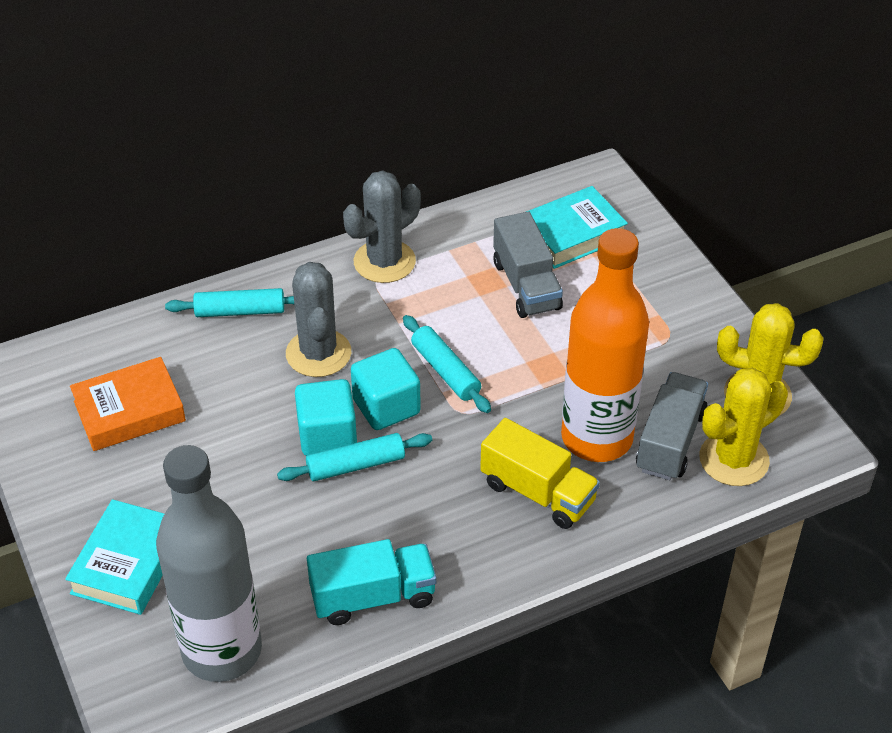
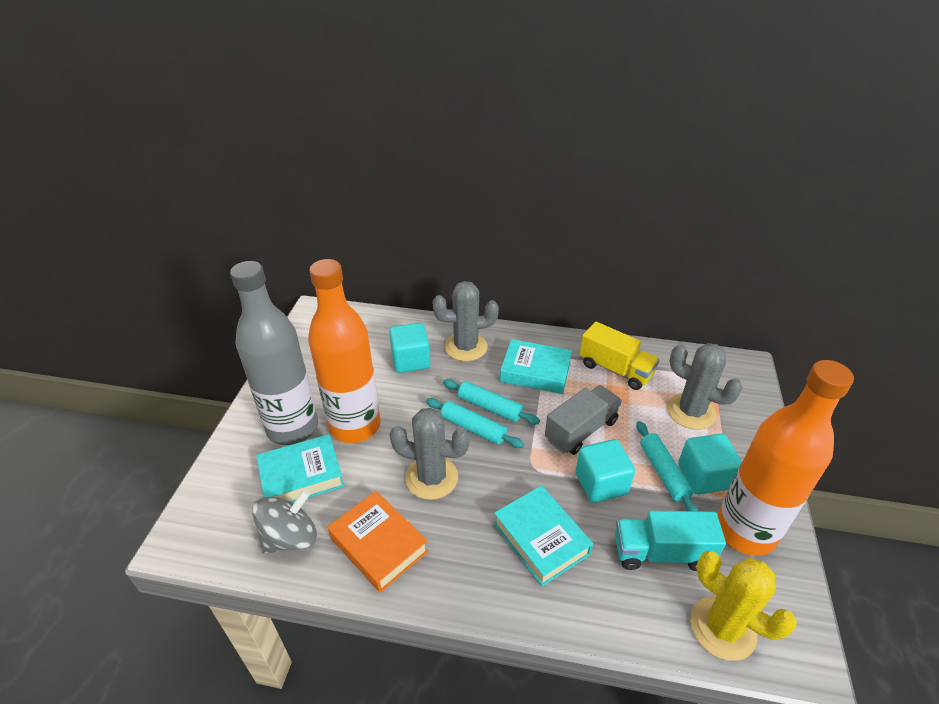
grey cactus: [286,262,351,377] [343,171,421,283] = 2 -> [389,408,470,500] [432,281,499,361] [667,343,743,430] = 3
grey spinning top: none = 0 -> [252,490,317,554] = 1
grey truck: [493,212,563,318] [636,372,708,480] = 2 -> [545,385,622,455] = 1
orange bottle: [561,228,649,462] = 1 -> [308,259,381,443] [717,360,854,556] = 2
turquoise book: [65,499,164,615] [526,186,628,269] = 2 -> [256,434,344,503] [494,485,593,586] [500,339,572,394] = 3
turquoise cube: [295,379,357,456] [351,348,421,430] = 2 -> [389,323,430,373] [576,439,635,503] [678,434,742,495] = 3
yellow cactus: [699,368,788,486] [717,303,824,416] = 2 -> [690,551,797,661] = 1

